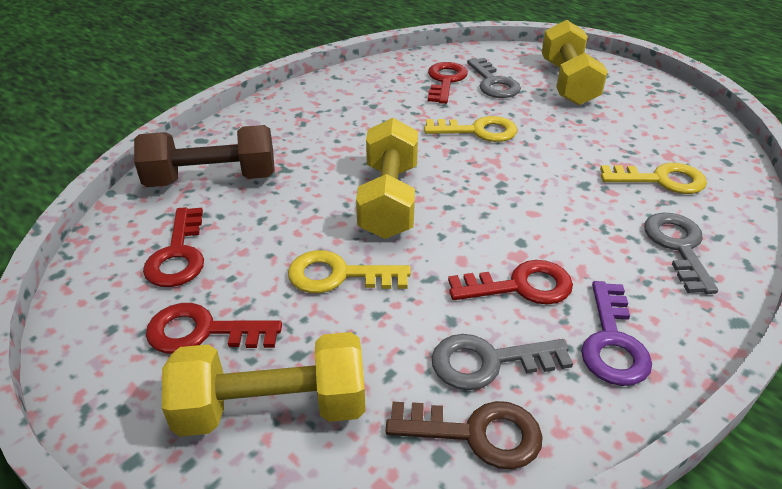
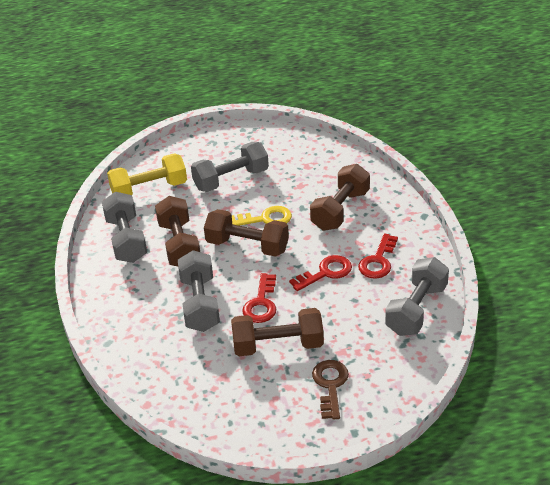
brown dumbbell: [134,125,275,187] = 1 -> [155,196,200,267] [204,209,289,257] [231,308,324,356] [310,164,370,231] = 4
grey dumbbell: none = 0 -> [102,192,147,263] [178,250,220,332] [191,142,269,192] [385,257,449,336] = 4
grey key: [432,334,573,390] [467,58,521,98] [644,212,718,294] = 3 -> none = 0
purple key: [581,281,652,386] = 1 -> none = 0
red key: [143,207,204,287] [146,303,282,354] [428,62,468,104] [448,260,573,305] = 4 -> [242,273,276,323] [289,255,352,291] [358,233,398,279] = 3
yellow dumbbell: [162,332,366,437] [356,118,418,239] [542,20,608,106] = 3 -> [107,153,187,195] = 1
yellow key: [288,250,411,293] [424,116,517,142] [600,163,707,194] = 3 -> [232,206,292,226] = 1

